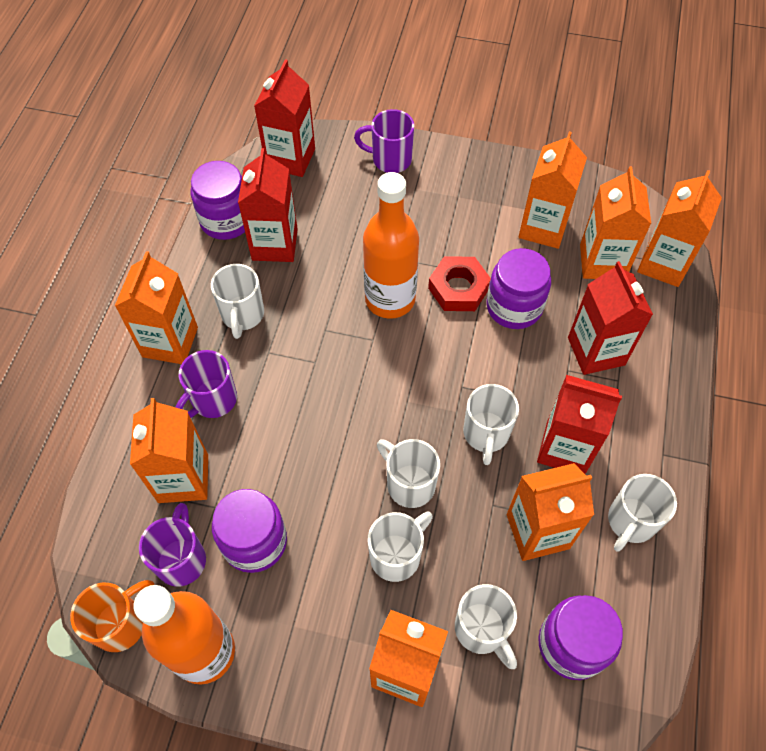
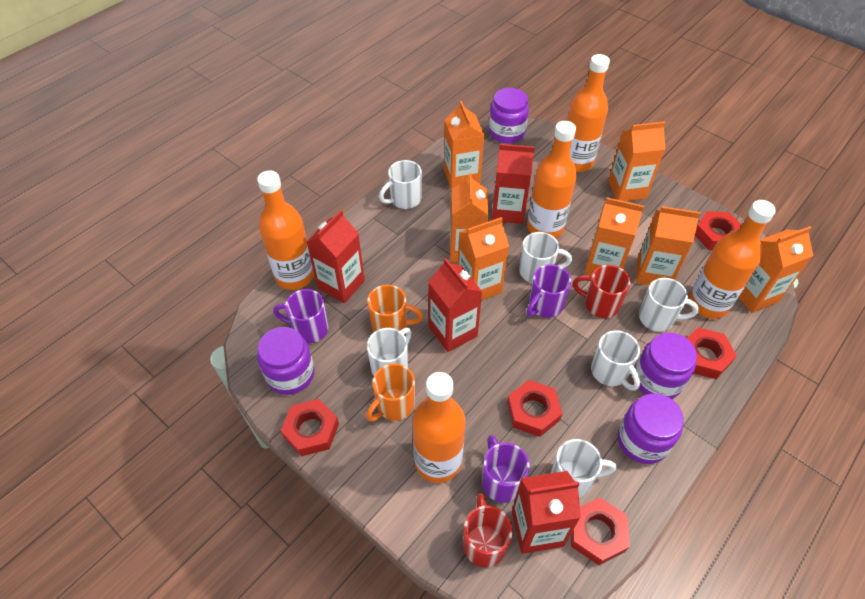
orange bottle: [134,585,235,684] [363,172,419,319] = 2 -> [257,170,314,290] [412,372,466,483] [527,121,577,238] [567,54,610,172] [689,200,776,319] = 5
orange mug: [70,580,154,652] = 1 -> [366,363,415,422] [367,285,423,332] = 2
red mug: none = 0 -> [463,493,513,567] [573,265,631,318] = 2
red nut: [428,256,491,311] = 1 -> [281,399,339,456] [507,380,563,437] [571,497,630,565] [687,327,737,379] [695,211,742,250] = 5

